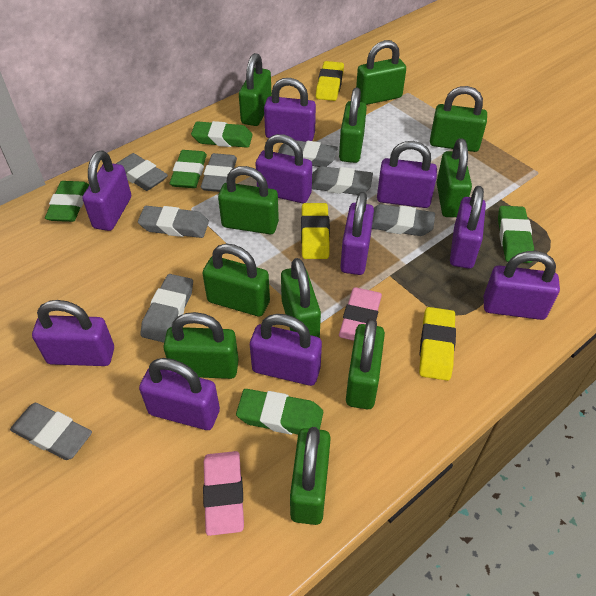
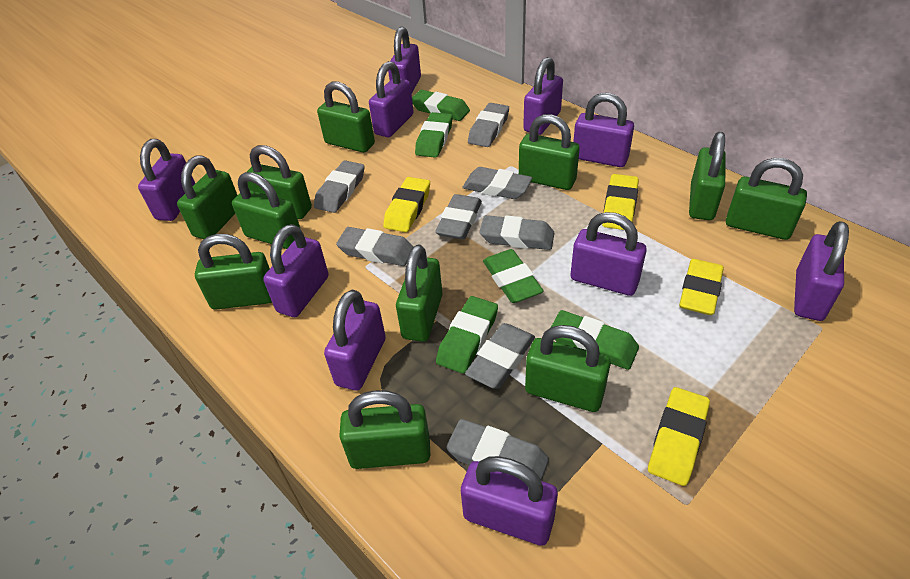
pink eraser: [203,451,244,536] [339,287,382,341] = 2 -> none = 0
yellow eraser: [301,203,330,259] [316,61,344,101] [419,307,456,381] = 3 -> [383,177,430,232] [602,174,639,230] [648,387,710,486] [679,259,724,315] = 4

